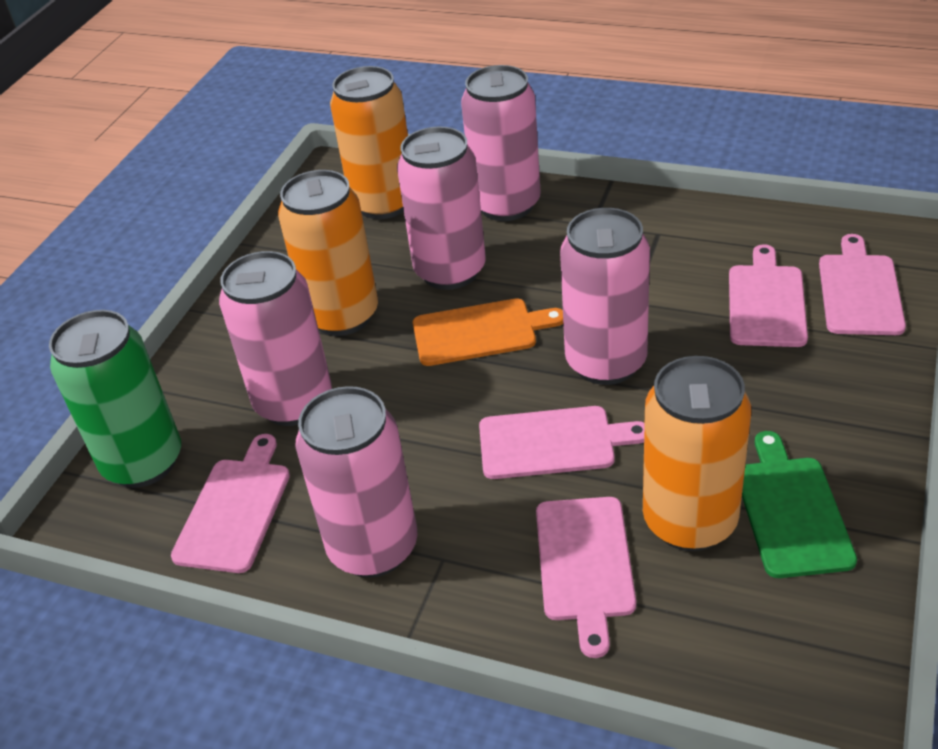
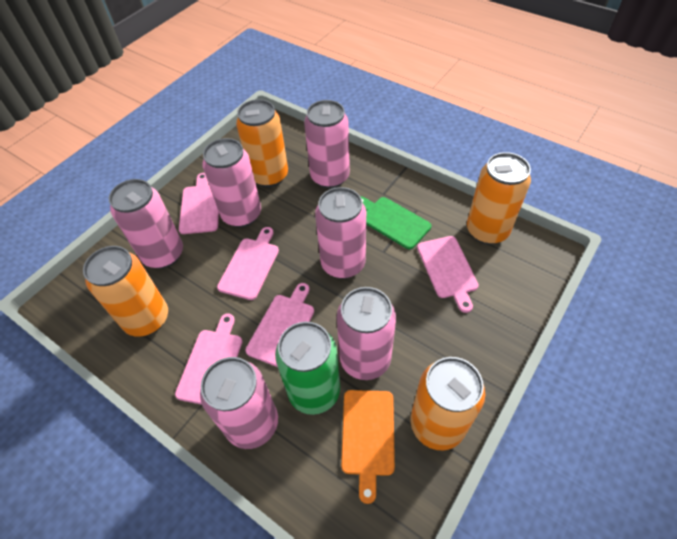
orange can: [278,170,378,336] [330,66,408,219] [643,356,751,551] = 3 -> [83,246,168,337] [236,99,288,187] [410,357,485,450] [467,152,531,245] = 4
pink can: [219,251,332,426] [295,386,418,578] [397,126,486,290] [461,65,540,221] [560,208,650,385] = 5 -> [109,179,183,269] [200,357,278,449] [202,138,261,227] [304,100,350,189] [315,187,366,279] [336,287,396,380] = 6

